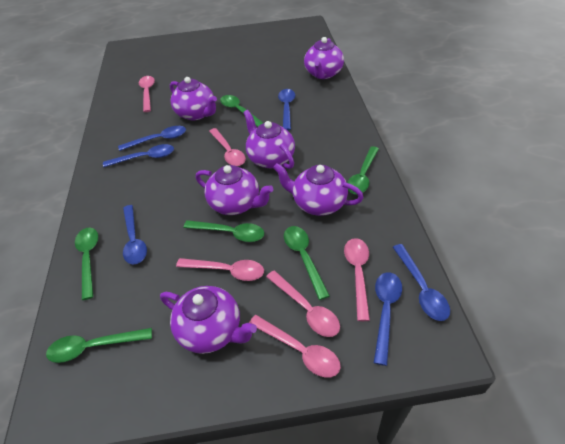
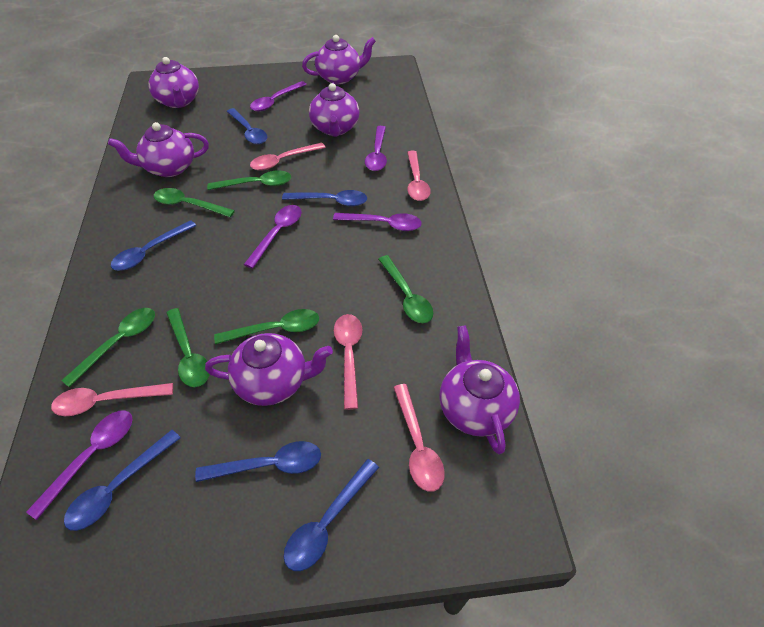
pink spoon: [139,76,155,112] [176,258,264,281] [209,128,246,166] [249,315,341,378] [266,270,340,337] [344,238,370,321] = 6 -> [51,383,173,416] [250,142,326,171] [334,314,362,410] [393,384,445,492] [407,151,431,201] = 5
purple spoon: none = 0 -> [26,410,132,520] [244,205,302,269] [250,81,307,111] [333,213,422,231] [365,126,387,171] = 5

